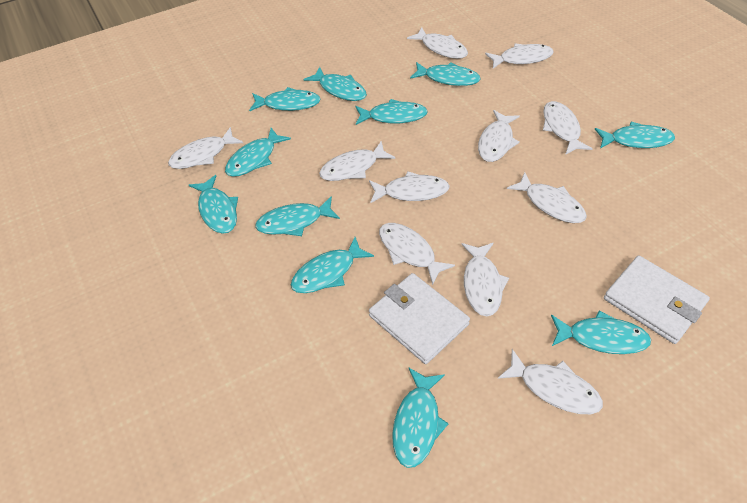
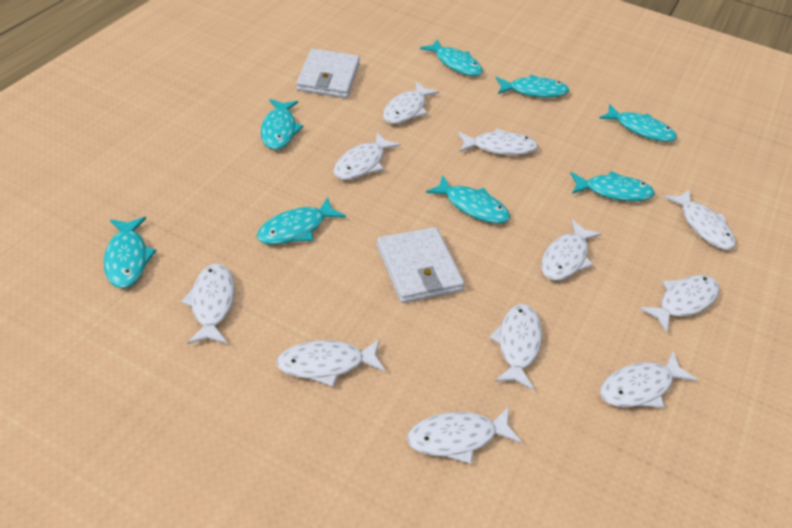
turquoise fish: [189,175,238,234] [225,128,291,177] [249,87,321,111] [255,196,340,236] [291,237,374,293] [304,67,367,101] [355,99,428,125] [392,368,449,468] [410,62,480,86] [551,310,651,354] [595,121,675,148] = 11 -> [104,217,156,288] [257,197,346,245] [261,99,304,150] [420,39,483,76] [426,175,510,224] [496,75,569,98] [570,171,655,201] [599,104,677,142] = 8

